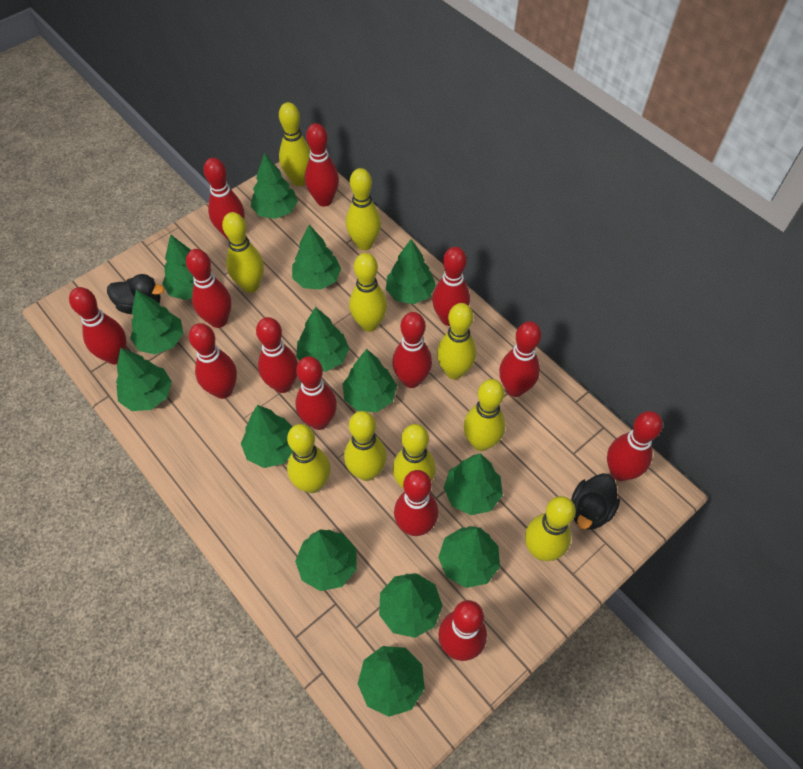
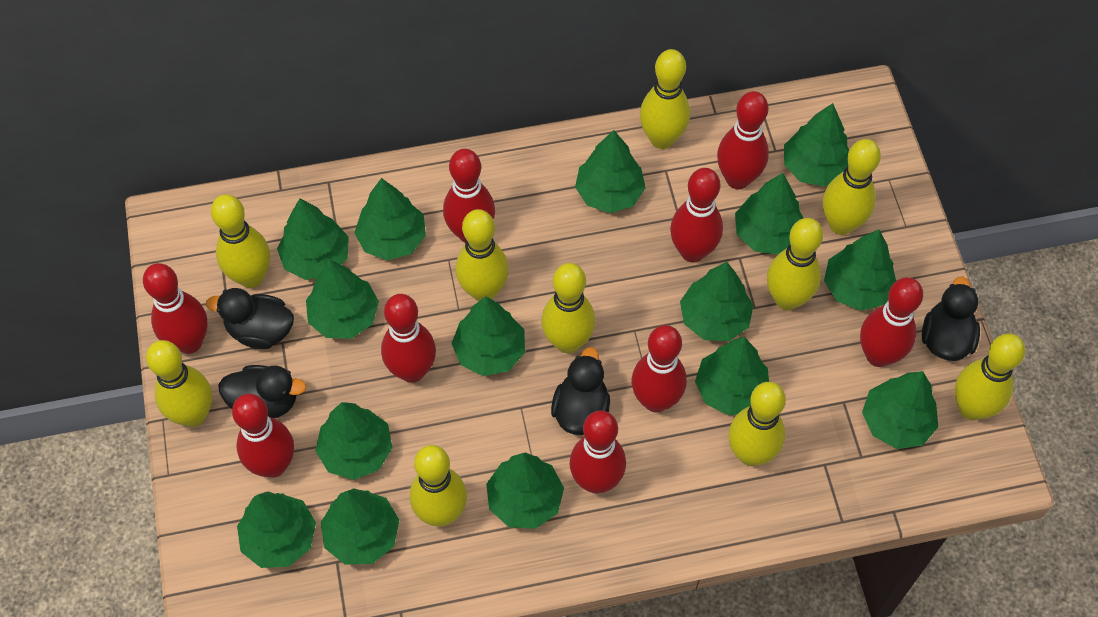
black duck: [107,274,164,314] [571,473,620,530] = 2 -> [206,288,294,349] [218,365,306,418] [551,347,610,435] [922,276,980,361] = 4
green tree: [116,348,172,411] [130,289,183,355] [162,234,212,300] [241,405,293,468] [251,153,298,219] [292,225,341,290] [295,529,357,591] [297,307,349,371] [342,349,397,412] [358,646,425,717] [379,573,443,638] [386,239,436,304] [438,526,500,588] [444,453,503,515] = 14 -> [237,492,316,568] [277,198,349,280] [306,259,379,339] [316,402,393,480] [321,488,399,565] [354,178,426,261] [451,296,525,376] [486,452,564,529] [575,130,646,213] [680,262,753,341] [695,337,769,416] [735,173,803,255] [784,103,849,187] [824,230,896,311] [862,371,938,449] = 15
red bowling pin: [69,287,126,365] [186,249,231,328] [189,323,237,399] [203,158,245,240] [256,317,298,393] [296,356,337,430] [305,123,339,207] [392,312,432,388] [394,470,438,536] [432,247,470,326] [439,600,487,661] [499,321,541,397] [607,411,663,481] = 13 -> [143,263,207,354] [232,394,294,478] [381,294,436,383] [443,149,495,243] [570,410,626,493] [631,325,687,412] [670,168,723,263] [717,91,769,189] [860,277,923,367] = 9

